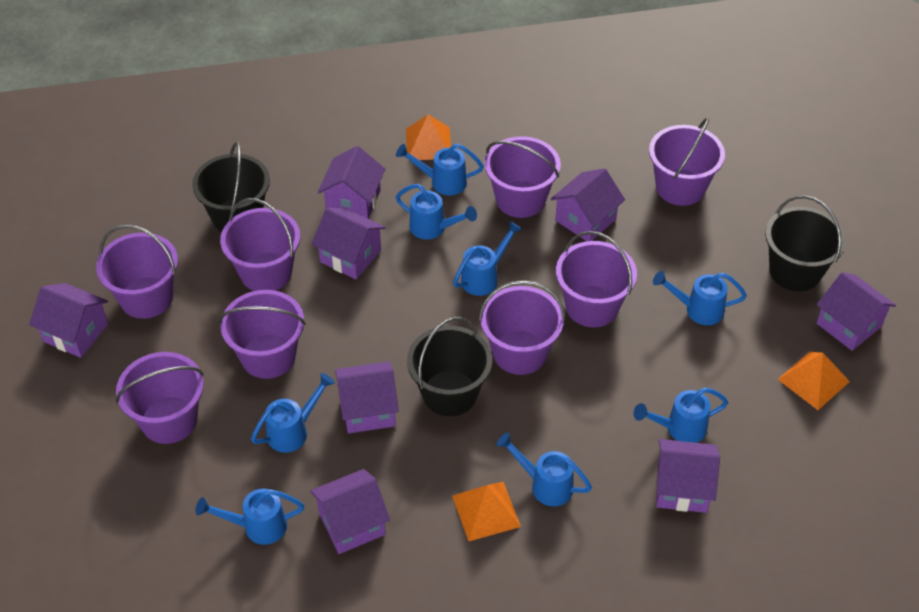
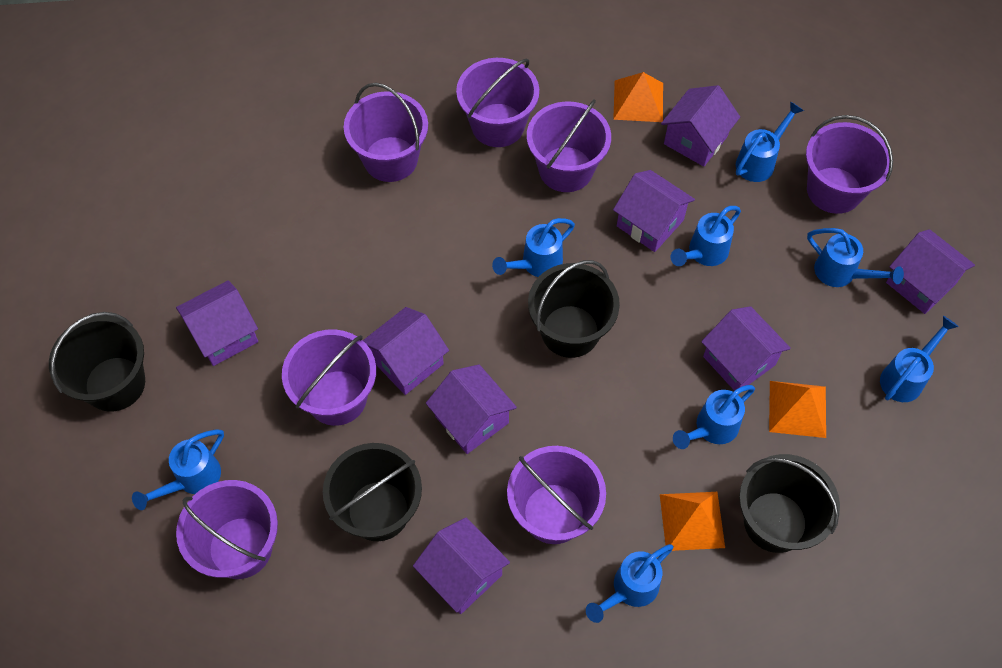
black bucket: [192,142,270,233] [407,317,492,416] [765,195,846,291] = 3 -> [49,312,145,412] [323,443,422,541] [528,260,620,358] [739,454,840,553] = 4
purple bucket: [96,224,178,319] [116,352,204,444] [219,290,306,379] [220,198,300,291] [479,280,565,375] [485,136,561,218] [556,231,637,327] [649,117,725,206] = 8 -> [176,480,278,579] [282,329,376,426] [344,83,428,182] [456,58,539,147] [507,446,606,544] [527,99,611,192] [806,115,893,214] = 7

